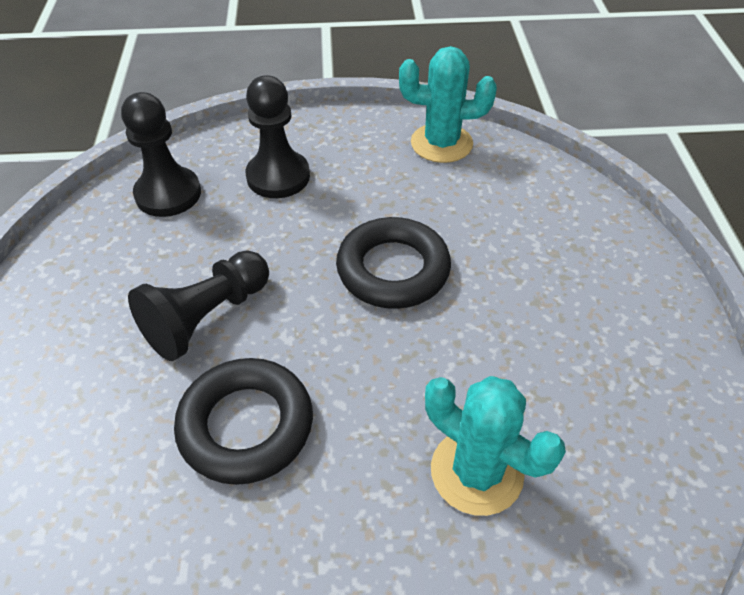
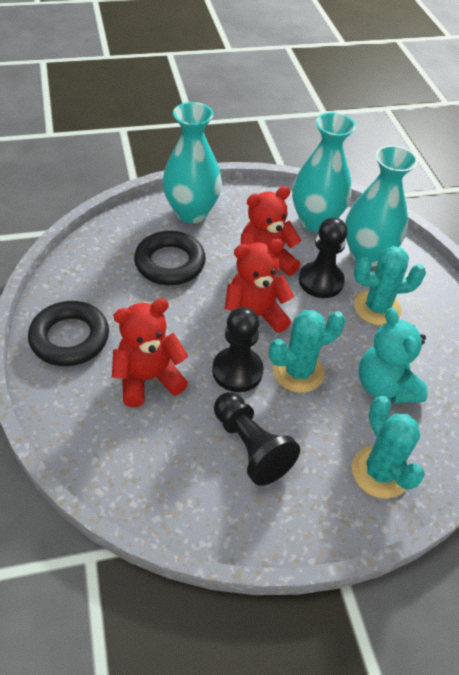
red teddy bear: none = 0 -> [112,299,188,407] [225,239,294,333] [241,186,301,276] = 3
turquoise cactus: [399,46,497,163] [425,376,566,516] = 2 -> [269,310,345,393] [352,396,425,499] [354,246,426,326] = 3
turquoise teddy bear: none = 0 -> [359,308,428,403] = 1
turquoise vase: none = 0 -> [162,102,222,223] [292,112,356,232] [345,145,418,267] = 3

